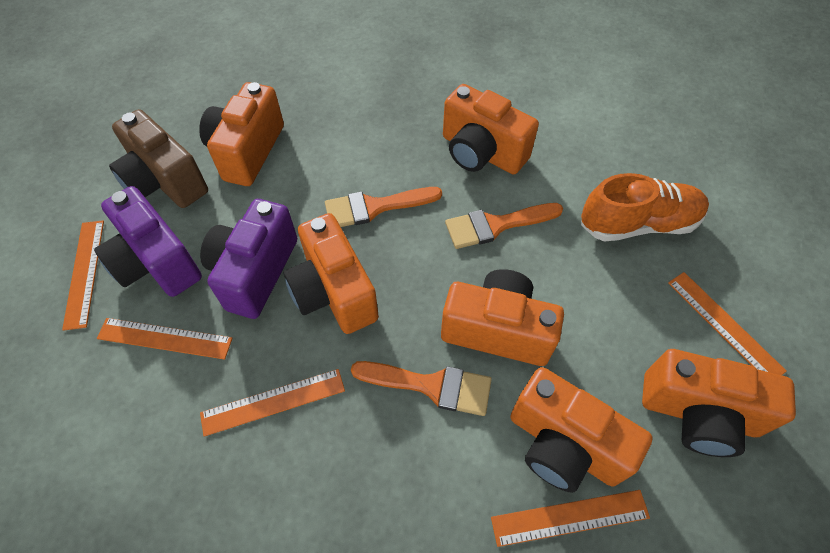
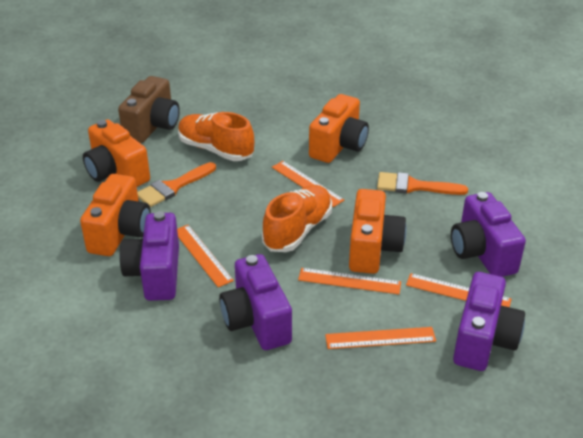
orange brush: [325,187,442,227] [351,361,492,416] [445,203,563,249] = 3 -> [137,162,216,207] [377,172,468,195] = 2
orange camera: [199,82,284,186] [284,213,379,334] [441,269,564,366] [443,84,539,174] [510,367,653,493] [642,349,796,457] = 6 -> [80,174,151,256] [83,120,150,187] [309,94,369,163] [349,189,407,274] = 4
orange shoe: [581,173,709,242] = 1 -> [178,112,254,161] [262,185,332,252] = 2
purple camera: [94,186,202,297] [200,199,297,319] = 2 -> [120,211,179,301] [219,254,292,350] [451,192,526,277] [453,272,525,371] = 4

